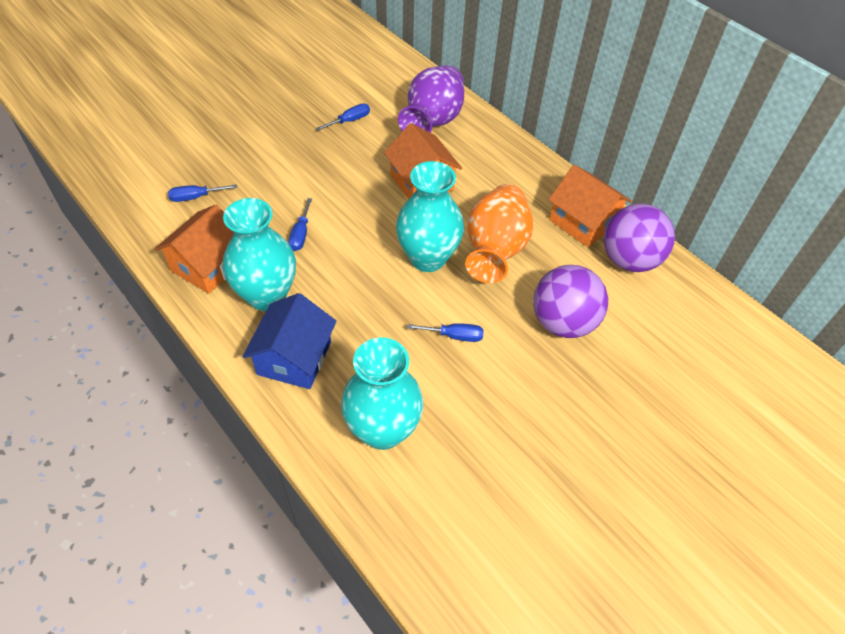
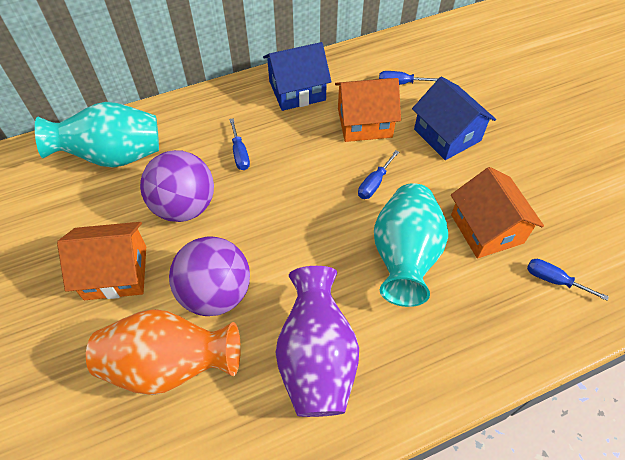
blue house: [242,293,336,389] = 1 -> [263,42,332,111] [412,77,496,160] = 2
turquoise vase: [223,198,296,311] [341,338,423,450] [396,161,464,272] = 3 -> [35,102,159,168] [374,183,448,307] = 2

